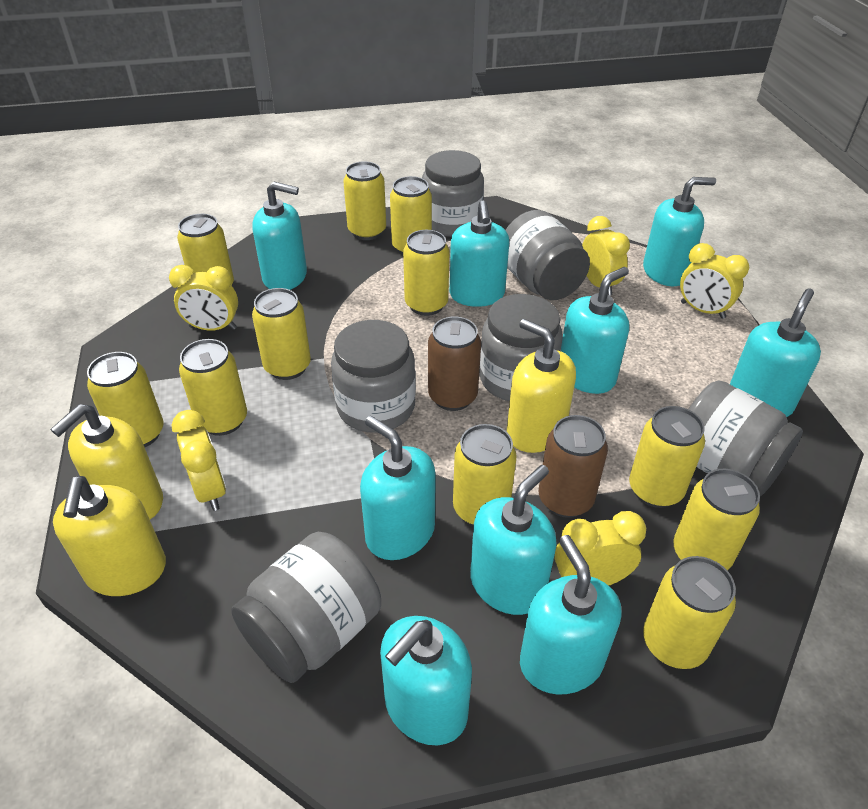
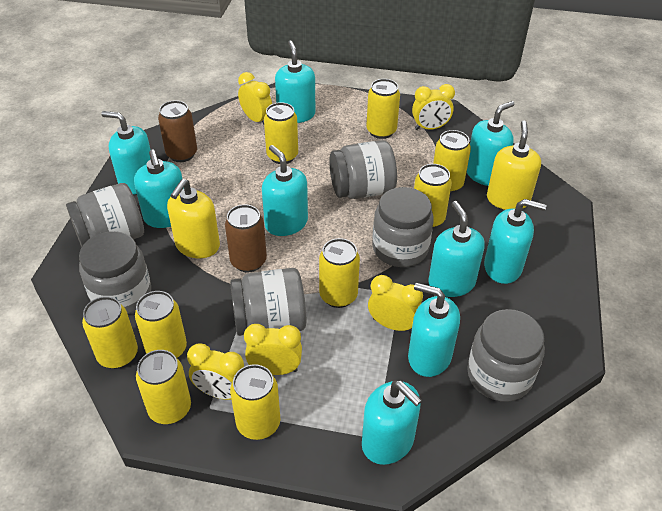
yellow can: [87,352,163,447] [177,214,234,285] [179,339,247,436] [252,288,311,380] [343,161,386,240] [390,176,432,255] [403,230,449,316] [453,424,516,526] [629,406,705,508] [643,556,736,669] [673,469,760,570] = 11 -> [82,296,138,369] [135,291,187,359] [136,350,191,424] [230,364,280,440] [264,102,298,164] [319,238,360,308] [366,79,400,139] [414,164,452,229] [433,130,471,193] = 9
yellow soap dispenser: [50,404,163,519] [53,476,166,596] [507,319,576,453] = 3 -> [167,179,220,258] [487,121,541,210] = 2

